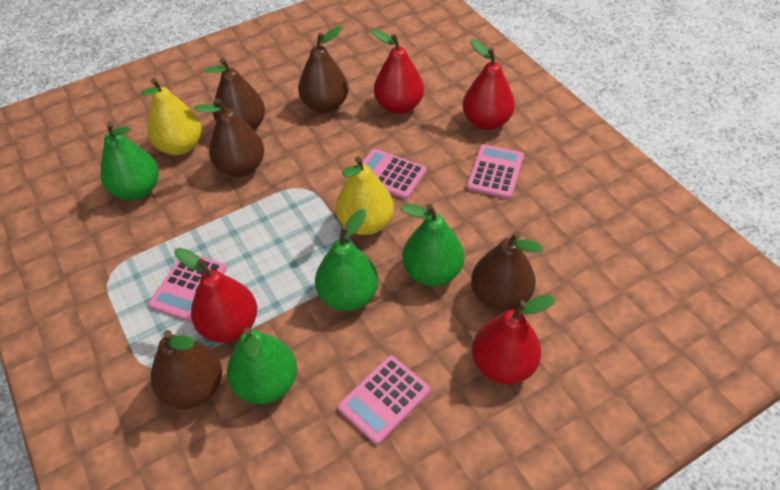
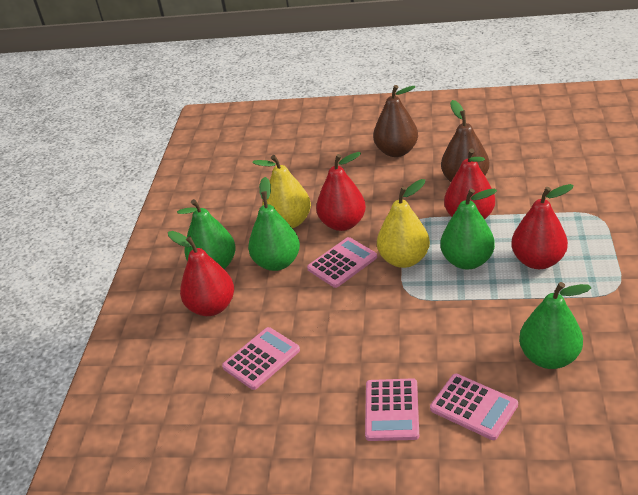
brown pear: [151,330,222,409] [194,98,264,177] [204,58,265,131] [298,26,349,113] [471,232,542,311] = 5 -> [373,85,418,157] [441,100,489,182] = 2

